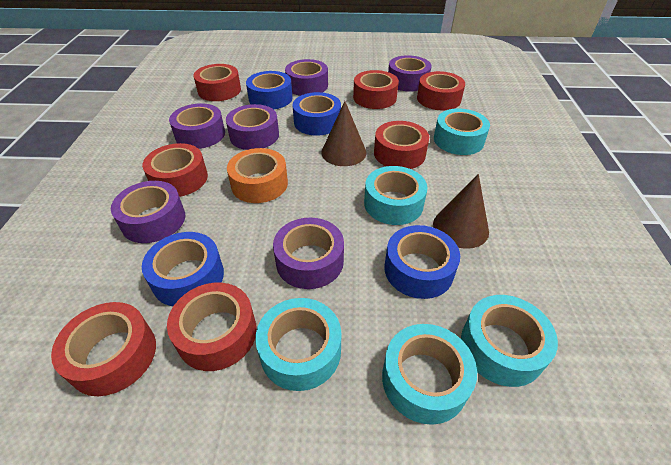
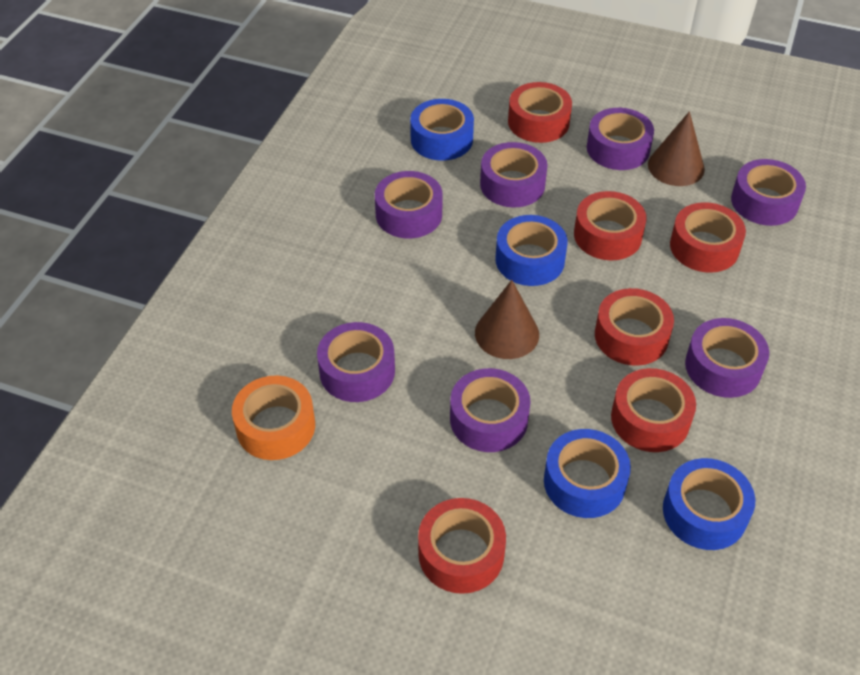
purple tape: [111,181,185,243] [169,103,225,149] [226,104,279,150] [273,218,344,289] [285,59,328,96] [388,55,432,92] = 6 -> [317,322,395,402] [375,171,443,238] [450,368,531,452] [480,142,547,207] [587,108,654,170] [685,318,769,398] [731,159,806,226] = 7
red tape: [51,302,156,396] [142,143,208,197] [167,283,257,371] [193,64,241,101] [353,70,399,109] [374,121,429,169] [417,71,465,110] = 7 -> [418,498,506,594] [508,82,572,143] [574,191,646,260] [595,288,674,366] [611,368,696,452] [670,202,746,273] = 6
turquoise tape: [255,298,341,391] [364,166,428,225] [382,324,477,425] [434,109,490,155] [461,295,558,387] = 5 -> none = 0

